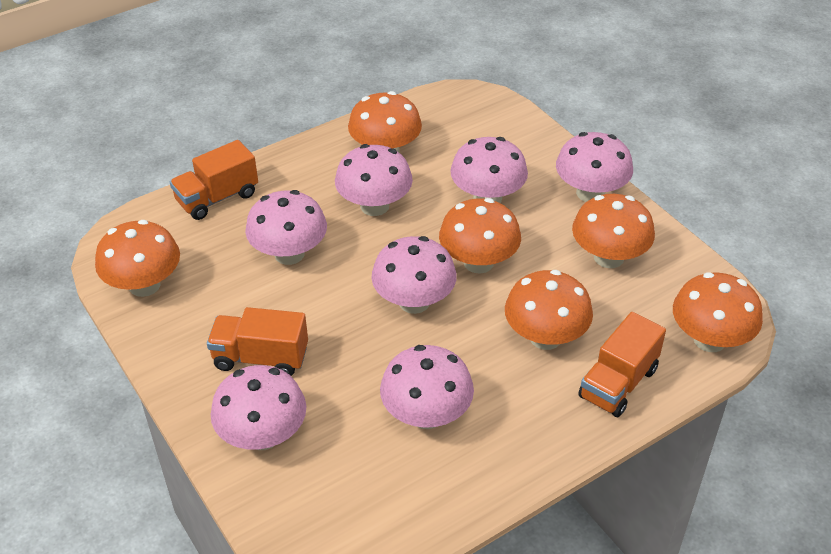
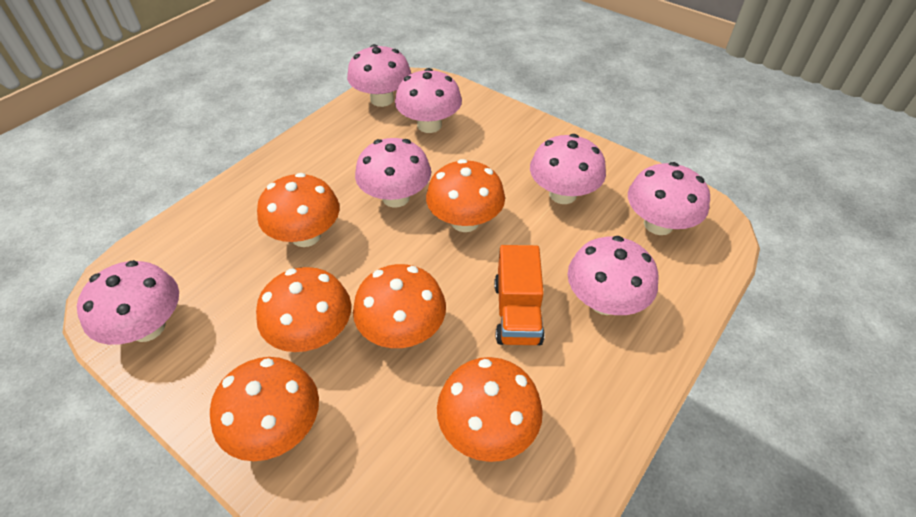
orange truck: [170,140,258,220] [207,307,308,376] [578,312,666,417] = 3 -> [494,245,545,345] = 1

